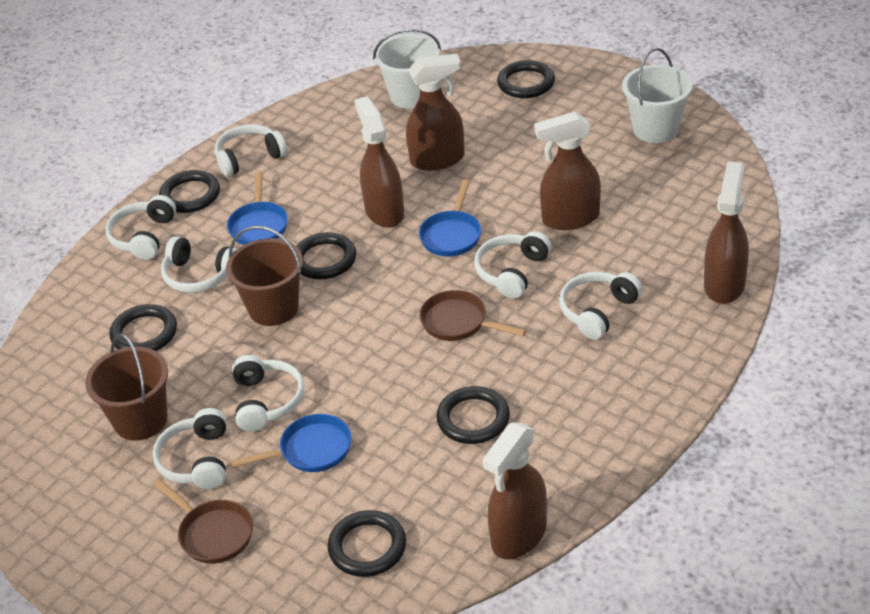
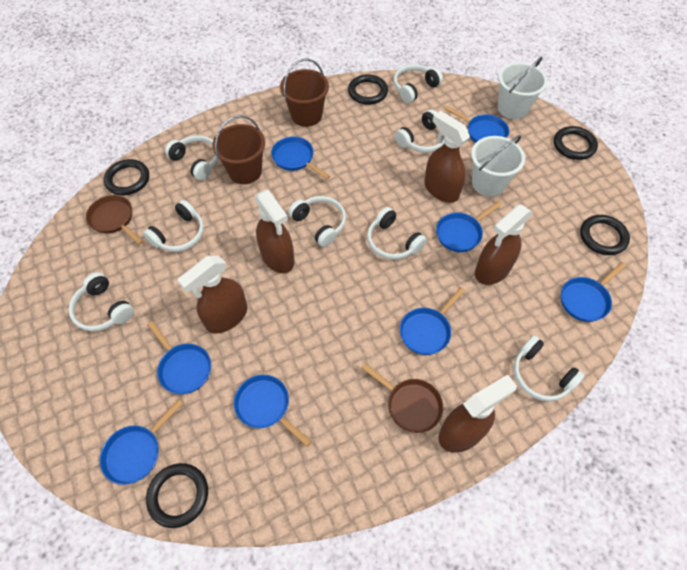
black ring: [109,304,177,351] [159,170,220,213] [296,232,356,279] [328,510,406,577] [436,386,510,444] [497,60,555,98] = 6 -> [104,159,149,195] [146,463,208,528] [348,74,388,105] [554,126,598,160] [580,215,630,255] = 5
blue pan: [227,171,288,245] [230,414,352,472] [419,179,481,257] = 3 -> [100,399,183,485] [147,321,211,394] [234,375,312,447] [271,137,330,179] [400,287,465,355] [436,201,502,252] [444,106,509,143] [561,262,626,322] = 8
white headphones: [105,195,176,260] [153,408,226,489] [161,236,237,293] [215,124,287,177] [232,355,304,432] [474,231,551,299] [559,272,643,340] = 7 -> [69,272,134,331] [143,200,204,252] [165,135,219,180] [289,196,346,247] [367,207,427,260] [393,64,443,103] [395,110,445,153] [513,335,585,401] = 8

